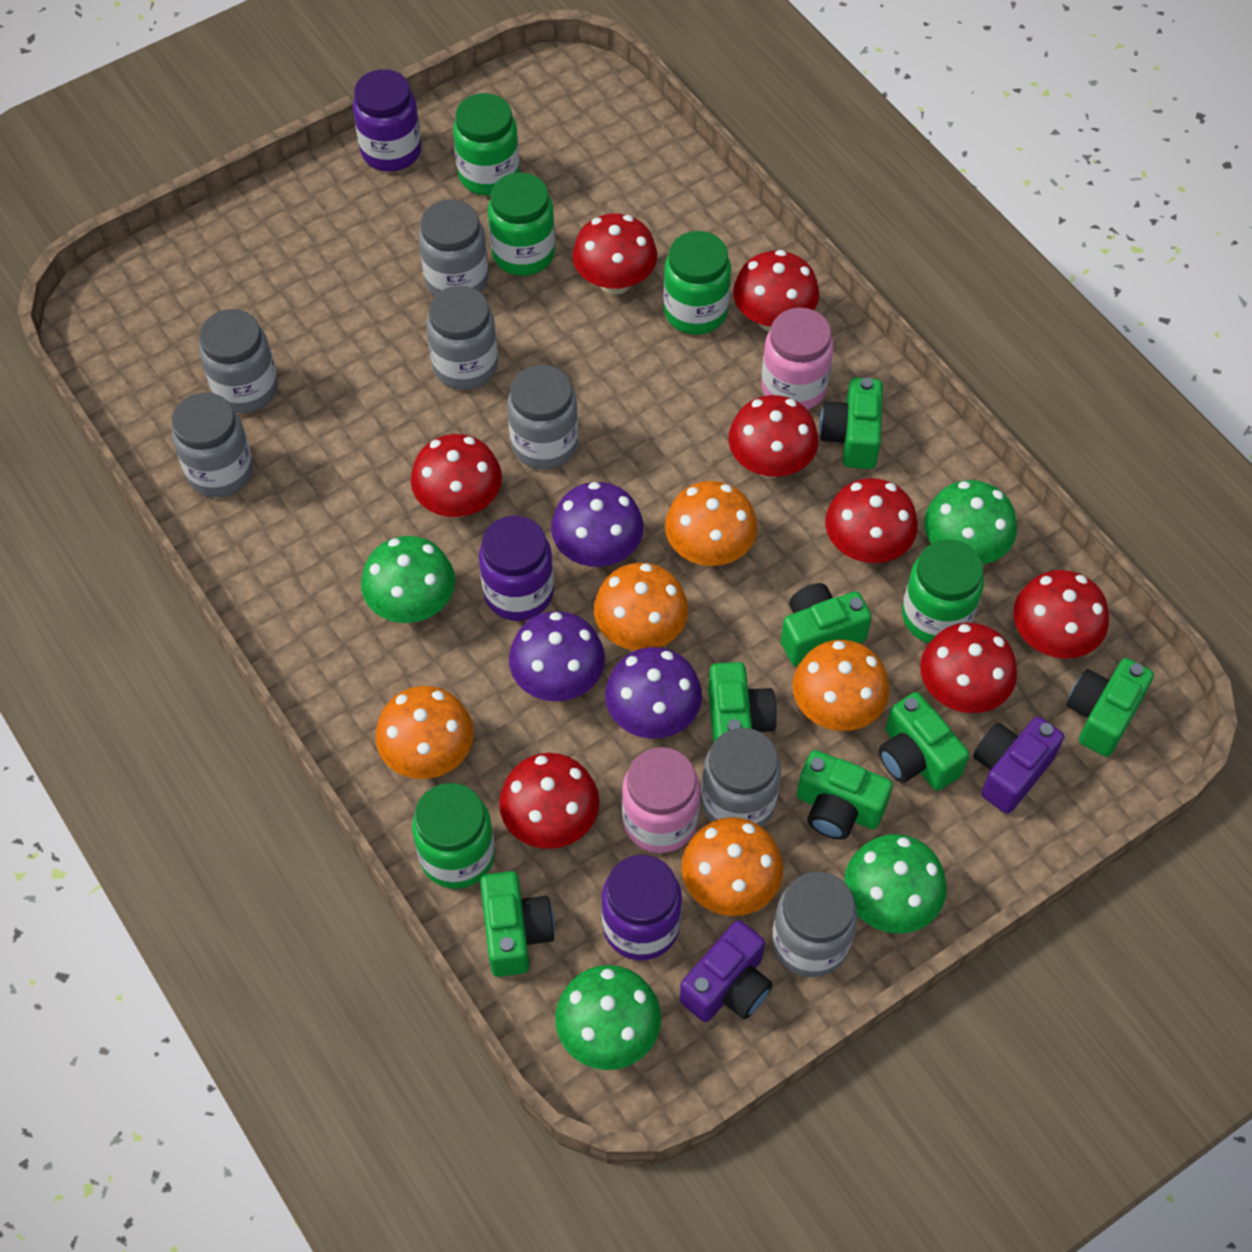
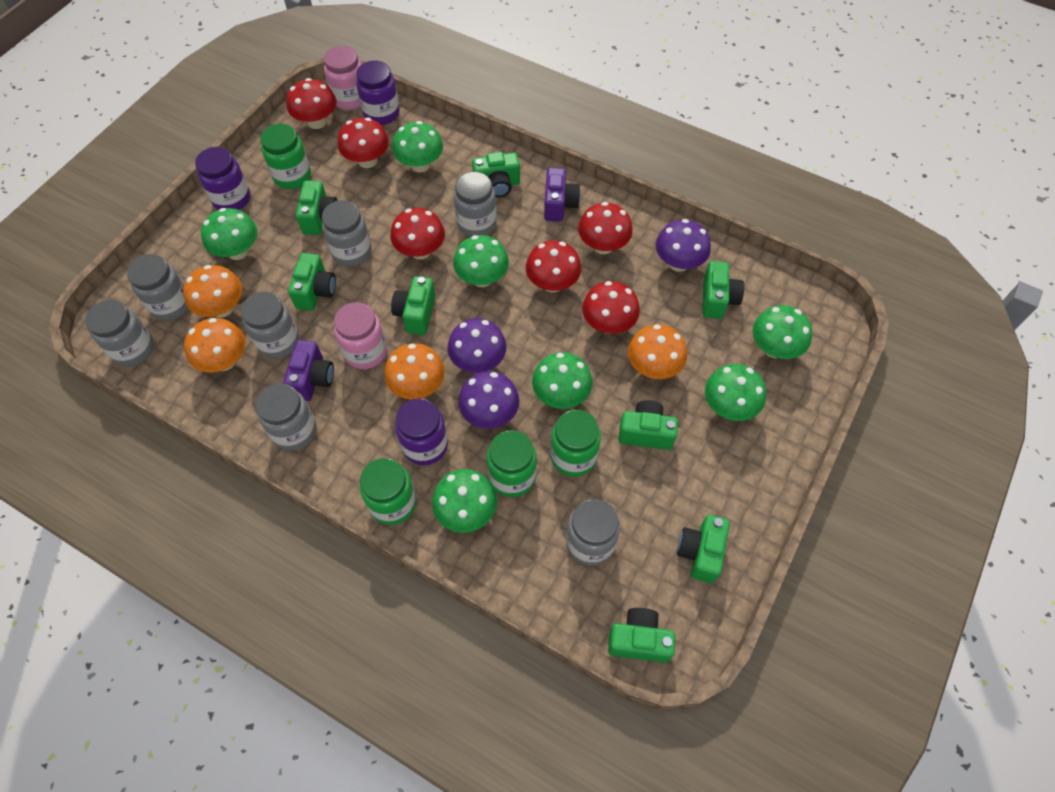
green camera: [480,871,555,977] [708,662,777,744] [781,583,872,666] [797,750,893,840] [820,378,883,469] [879,692,969,791] [1066,658,1154,757] = 7 -> [288,253,336,311] [296,180,338,235] [391,276,436,335] [472,152,520,197] [608,608,675,663] [618,400,678,450] [677,515,730,583] [703,261,744,319] = 8
green jar: [412,783,495,889] [453,93,520,196] [488,173,555,276] [663,231,731,335] [902,539,984,643] = 5 -> [260,124,311,189] [360,458,416,525] [487,430,537,497] [550,410,601,477] = 4
green mushroom: [361,536,455,623] [555,965,661,1070] [844,834,947,934] [924,480,1017,564] = 4 -> [201,208,257,260] [392,121,443,172] [432,469,497,533] [453,235,509,287] [532,352,592,409] [705,364,766,421] [752,305,812,359] = 7
orange mushroom: [375,686,474,779] [594,563,688,650] [665,481,758,566] [681,817,783,916] [793,640,890,731] = 5 -> [183,265,242,318] [184,318,246,373] [384,343,445,399] [628,324,687,379] = 4
red mushroom: [411,434,502,517] [499,753,599,849] [572,213,657,295] [728,395,818,478] [733,250,819,331] [825,478,918,563] [920,623,1017,713] [1014,570,1109,659] = 8 -> [286,78,336,129] [338,117,389,168] [390,208,445,260] [526,240,581,293] [578,202,633,254] [582,281,640,334] = 6

